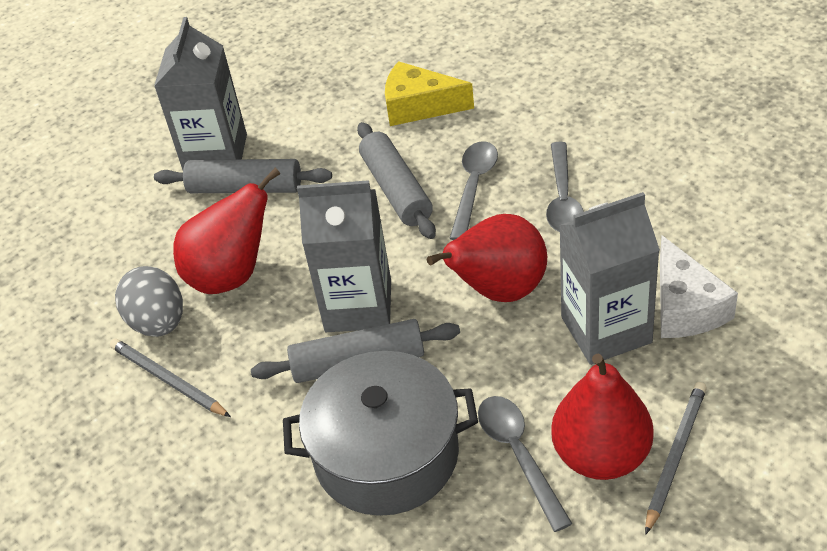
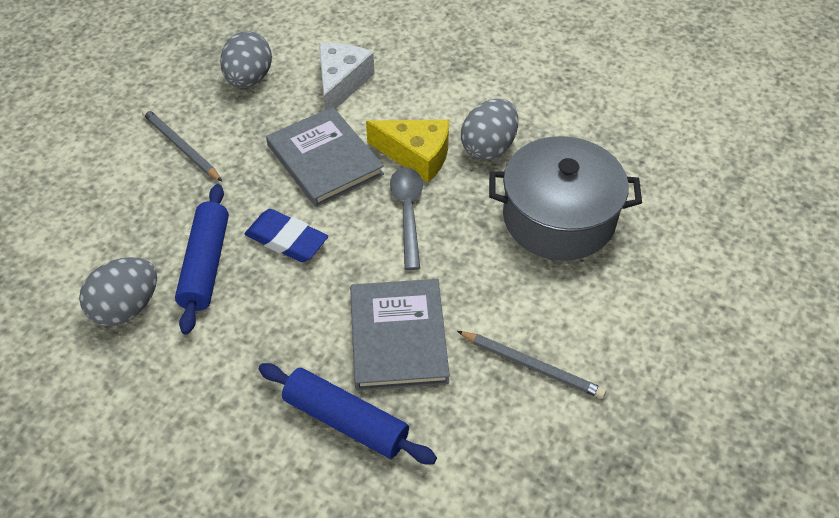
blue eraser: none = 0 -> [245,209,328,262] = 1
blue rolling pin: none = 0 -> [175,184,229,335] [259,363,437,465] = 2
grey book: none = 0 -> [266,107,384,207] [350,279,450,390] = 2
grey carton: [154,17,247,170] [297,180,391,332] [559,192,660,365] = 3 -> none = 0
grey egg: [115,266,183,337] = 1 -> [79,257,157,326] [220,31,272,88] [461,99,518,160] = 3
grey rolling pin: [154,159,332,193] [251,319,460,383] [357,122,436,239] = 3 -> none = 0
grey spoon: [449,141,498,240] [478,396,572,532] [546,142,584,232] = 3 -> [390,167,423,270] = 1
red pear: [173,168,280,294] [427,214,547,302] [551,354,654,480] = 3 -> none = 0

